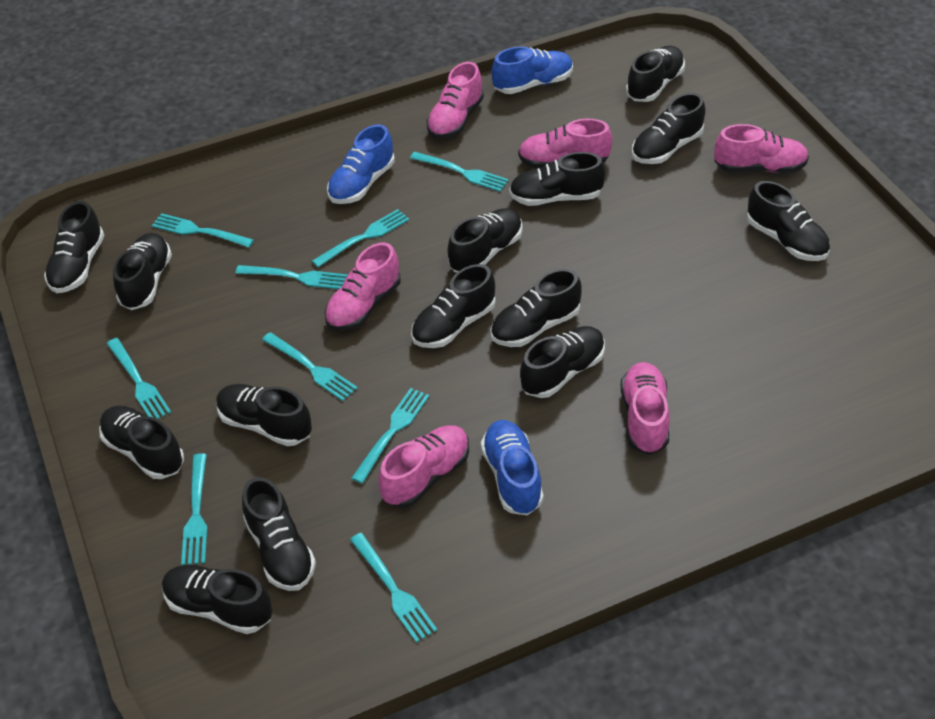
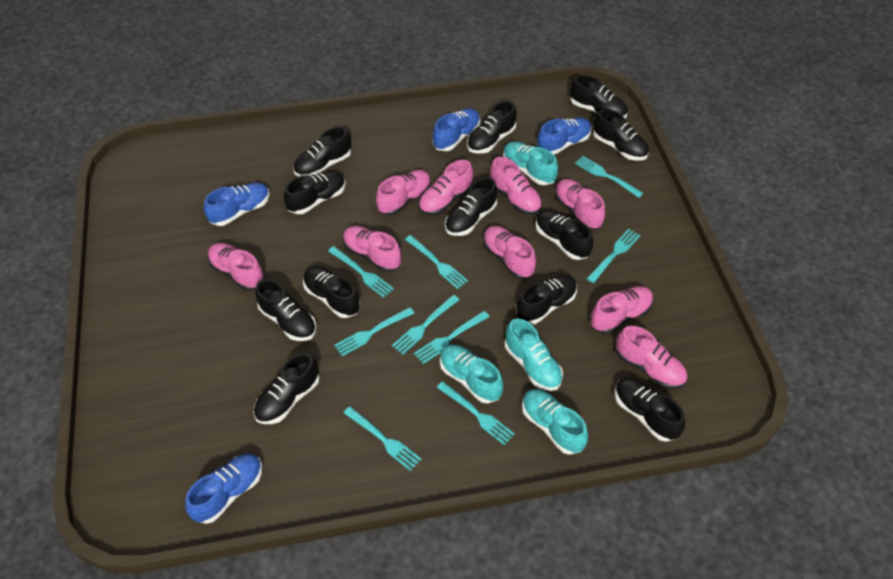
black shoe: [44,201,104,293] [99,406,184,479] [113,233,172,310] [162,565,272,634] [216,384,312,446] [242,477,316,591] [411,264,496,348] [448,208,522,273] [490,269,581,347] [509,152,605,206] [520,326,605,398] [626,46,685,102] [632,93,705,164] [747,181,830,261] = 14 -> [253,353,319,424] [255,279,317,341] [284,171,346,214] [293,127,351,177] [303,266,360,318] [445,177,497,236] [467,101,517,154] [516,275,577,324] [535,210,593,260] [570,75,628,118] [593,109,649,161] [615,378,685,442] = 12
blue shoe: [327,124,395,204] [481,420,543,515] [491,46,573,94] = 3 -> [185,454,262,524] [204,182,270,226] [433,108,480,151] [537,118,591,155] = 4
pink shoe: [325,242,401,331] [378,425,469,508] [427,62,484,139] [518,119,612,168] [621,362,670,455] [714,124,809,173] = 6 -> [207,243,265,291] [343,226,401,272] [376,170,431,215] [419,160,473,215] [483,226,536,279] [490,157,542,215] [555,179,605,230] [590,286,653,334] [616,326,687,389] = 9
turquoise shoe: none = 0 -> [440,345,503,404] [503,141,558,185] [505,319,563,391] [522,389,588,455] = 4

